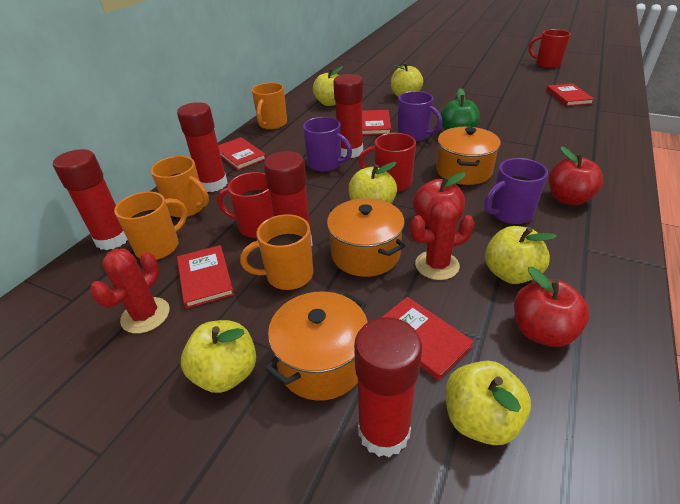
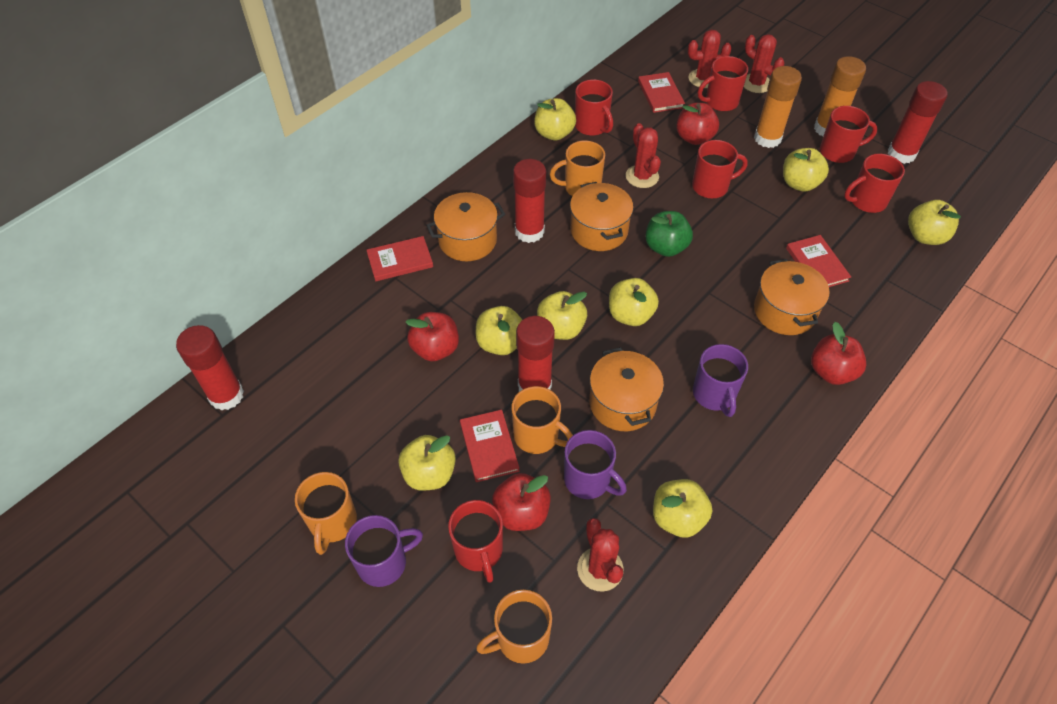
orange glue stick: none = 0 -> [754,66,802,148] [814,56,866,136] = 2
orange pot: [265,291,368,401] [327,198,405,277] [436,127,501,185] = 3 -> [426,192,505,261] [570,182,634,251] [589,347,664,431] [754,259,830,335] = 4
red apple: [413,172,466,227] [514,267,589,347] [549,146,603,205] = 3 -> [405,312,459,361] [492,473,551,531] [676,103,719,145] [811,322,867,385] = 4
red book: [177,245,234,309] [218,137,266,170] [362,110,392,135] [381,297,474,381] [546,83,595,106] = 5 -> [366,236,433,281] [460,410,520,482] [638,72,685,113] [786,235,851,287] = 4
red cactus: [90,249,170,334] [410,199,475,280] = 2 -> [577,518,624,592] [626,123,661,188] [688,30,732,88] [744,34,784,93] = 4
red glue stick: [53,149,128,250] [177,102,228,192] [264,151,313,246] [333,74,363,158] [354,317,422,457] = 5 -> [176,325,244,410] [513,159,546,243] [516,316,555,392] [888,81,947,164] = 4
red mug: [217,172,274,238] [358,133,416,192] [528,29,571,68] = 3 -> [448,500,503,583] [575,79,613,136] [692,140,748,199] [698,56,748,111] [820,106,878,163] [844,154,905,213] = 6
yellow apple: [181,320,256,393] [313,66,343,106] [348,162,397,204] [391,62,423,97] [445,361,531,445] [485,226,557,284] = 6 -> [398,435,456,491] [476,306,522,355] [534,98,576,141] [537,291,587,340] [609,278,659,326] [653,479,712,538] [783,148,829,192] [908,200,961,245] = 8

